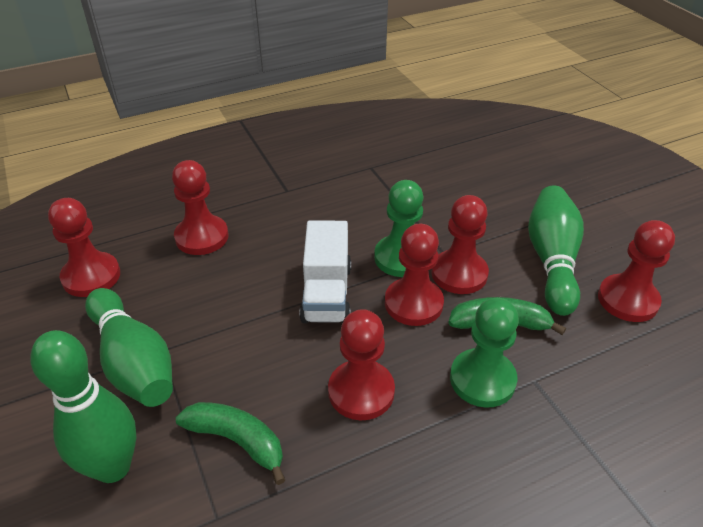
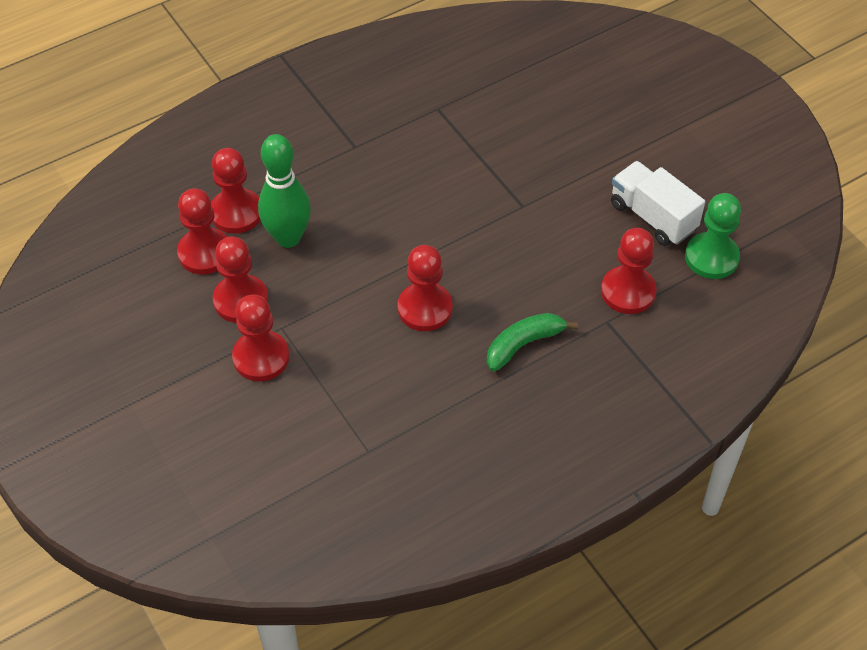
green banana: [176,402,286,485] [448,297,566,335] = 2 -> [487,313,578,371] = 1
green bowling pin: [30,330,136,483] [85,288,173,407] [528,185,584,316] = 3 -> [258,134,311,248] = 1
green pawn: [374,180,423,277] [450,298,519,408] = 2 -> [685,193,741,279] = 1

